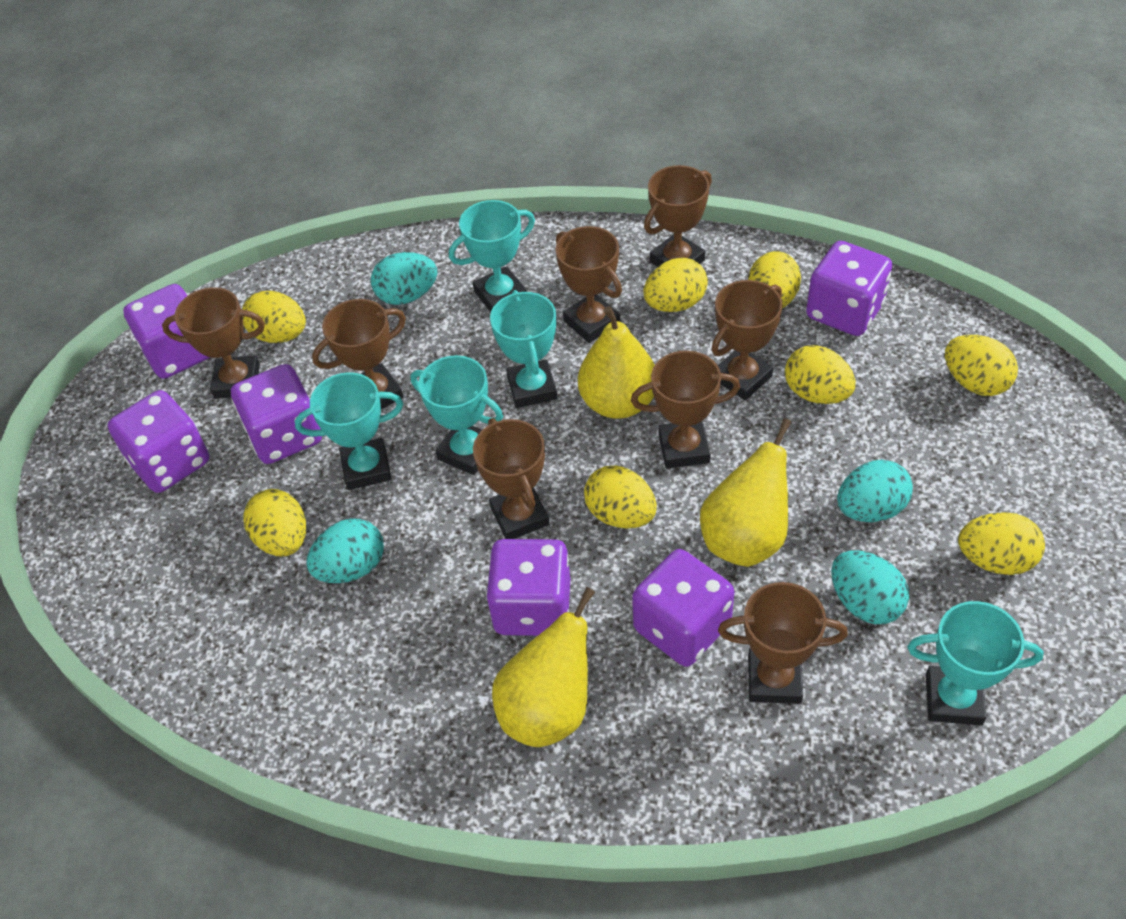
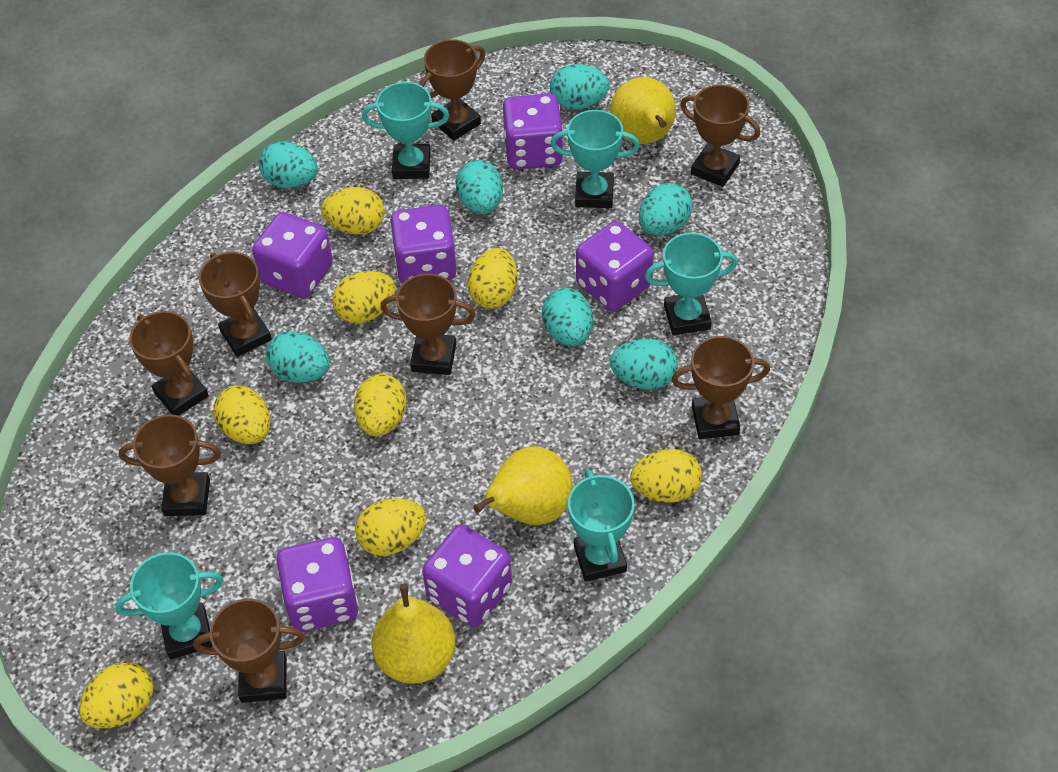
turquoise egg: [306,518,384,583] [371,252,438,305] [831,550,909,624] [837,460,913,522] = 4 -> [258,141,318,188] [266,331,329,383] [456,160,503,214] [542,288,593,346] [550,64,610,109] [610,338,678,390] [638,183,693,235] = 7

